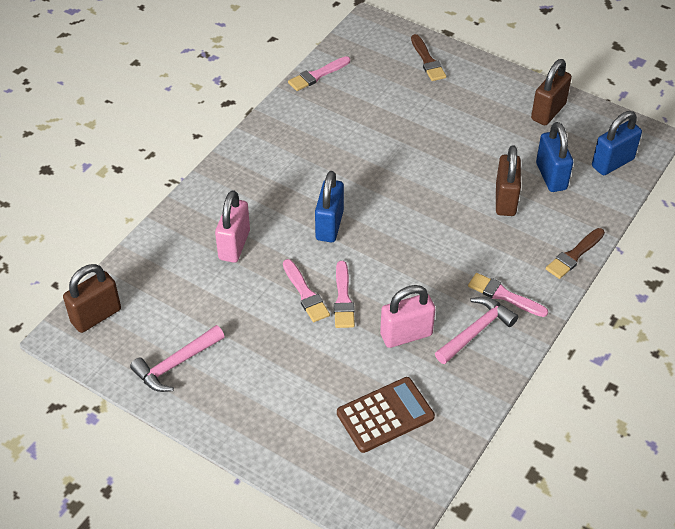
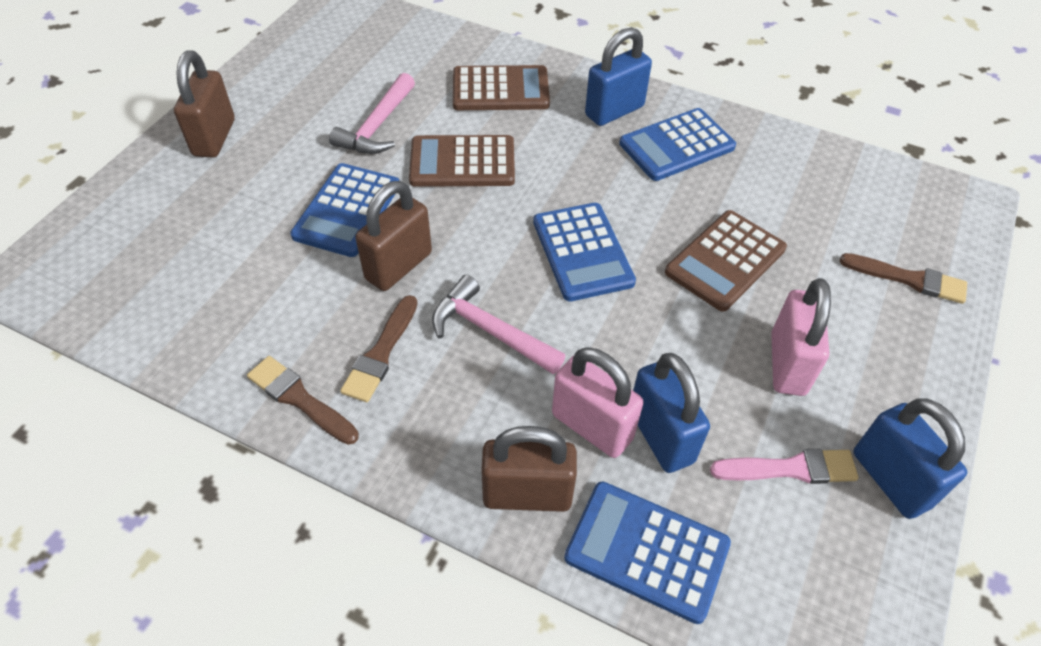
blue calculator: none = 0 -> [290,163,399,257] [533,203,636,302] [564,482,731,624] [619,108,736,181] = 4
brown brush: [411,34,446,81] [546,228,605,279] = 2 -> [247,356,359,445] [340,295,418,402] [839,253,967,304] = 3
brown calculator: [337,377,435,453] = 1 -> [409,135,515,187] [453,65,550,110] [665,210,787,312] = 3
pink brush: [283,259,330,322] [288,56,350,91] [334,261,355,328] [468,273,548,317] = 4 -> [710,449,859,484] = 1

